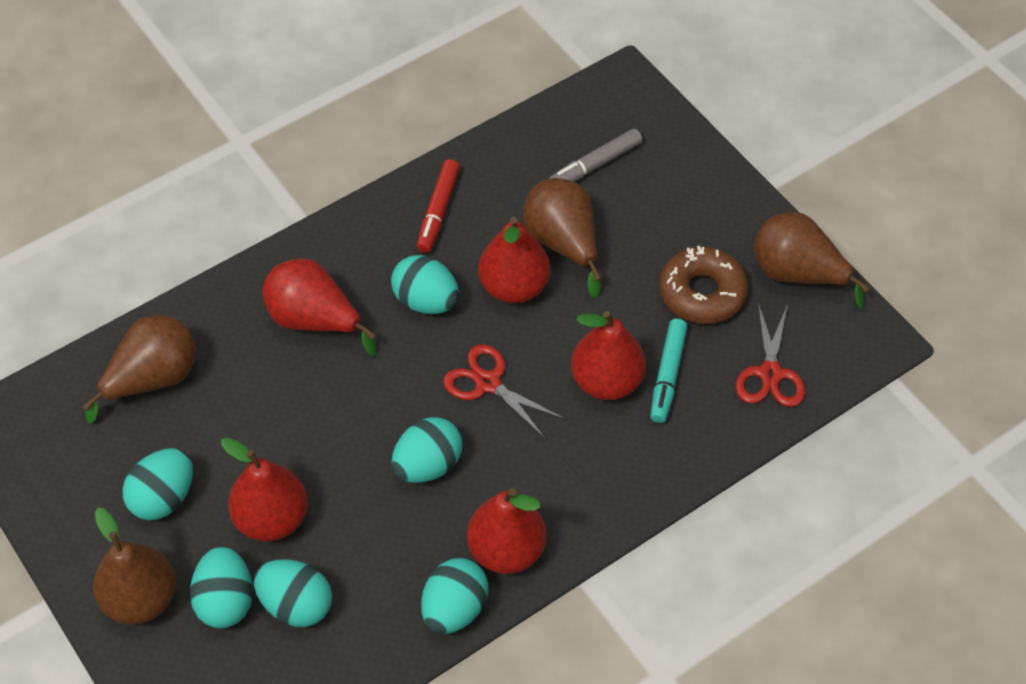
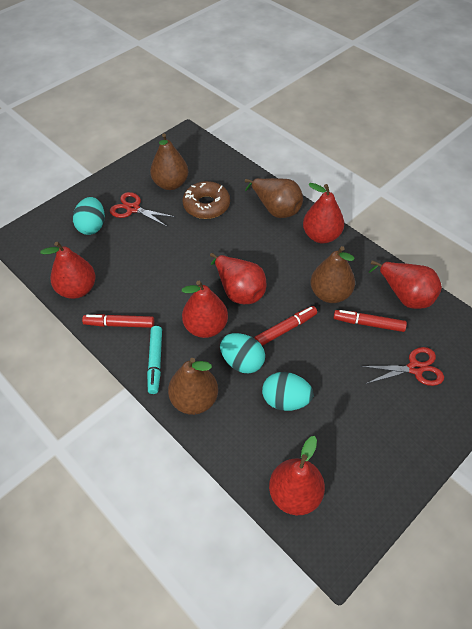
grey marker: [549,128,642,182] = 1 -> none = 0
red marker: [417,159,460,253] = 1 -> [82,314,154,328] [254,306,317,346] [333,310,407,332] = 3
red pear: [221,438,308,541] [262,259,377,356] [467,488,546,574] [478,217,550,304] [571,311,646,400] = 5 -> [40,242,96,299] [182,281,228,338] [210,253,267,304] [269,436,325,515] [303,183,344,243] [368,260,442,309] = 6
turquoise egg: [122,448,193,520] [190,546,253,628] [254,559,332,627] [391,255,459,314] [392,417,462,483] [421,558,488,634] = 6 -> [73,197,105,235] [220,333,265,373] [262,372,314,411] = 3

